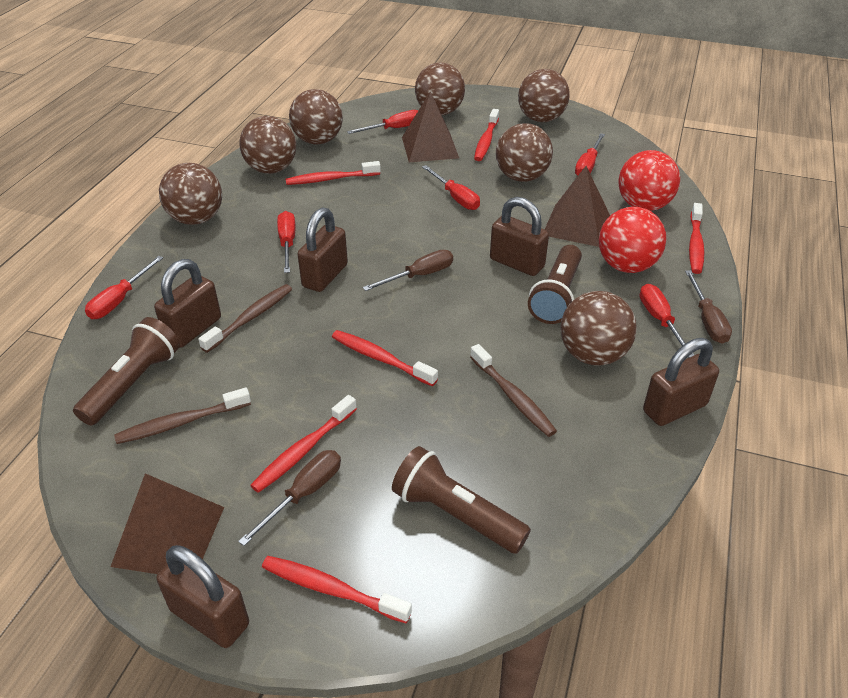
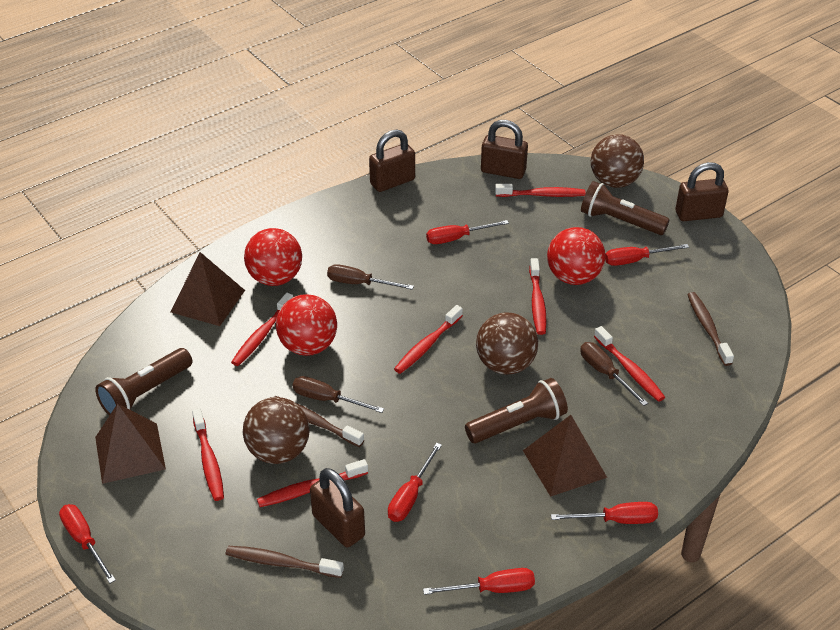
brown ball: [159,163,222,225] [239,116,296,174] [289,89,343,145] [415,62,465,115] [496,123,553,182] [518,69,570,122] [560,291,637,366] = 7 -> [242,397,310,464] [476,312,538,375] [591,134,644,188] = 3
brown padlock: [154,259,221,348] [156,545,249,648] [297,208,348,292] [490,197,549,276] [643,338,719,426] = 5 -> [310,468,365,547] [369,130,415,192] [481,120,528,179] [676,162,729,221] = 4
red ball: [599,207,666,273] [618,150,680,211] = 2 -> [244,228,302,286] [276,294,337,356] [547,227,605,285] = 3
red toothbrush: [250,395,357,493] [262,556,412,624] [286,161,381,185] [332,330,438,386] [474,109,499,161] [689,203,705,274] = 6 -> [192,408,224,501] [231,293,293,366] [257,459,368,507] [394,305,463,374] [495,184,586,197] [529,258,547,335] [594,326,665,402] = 7

